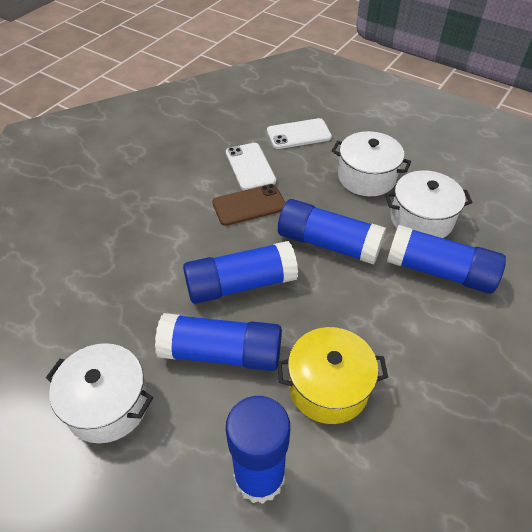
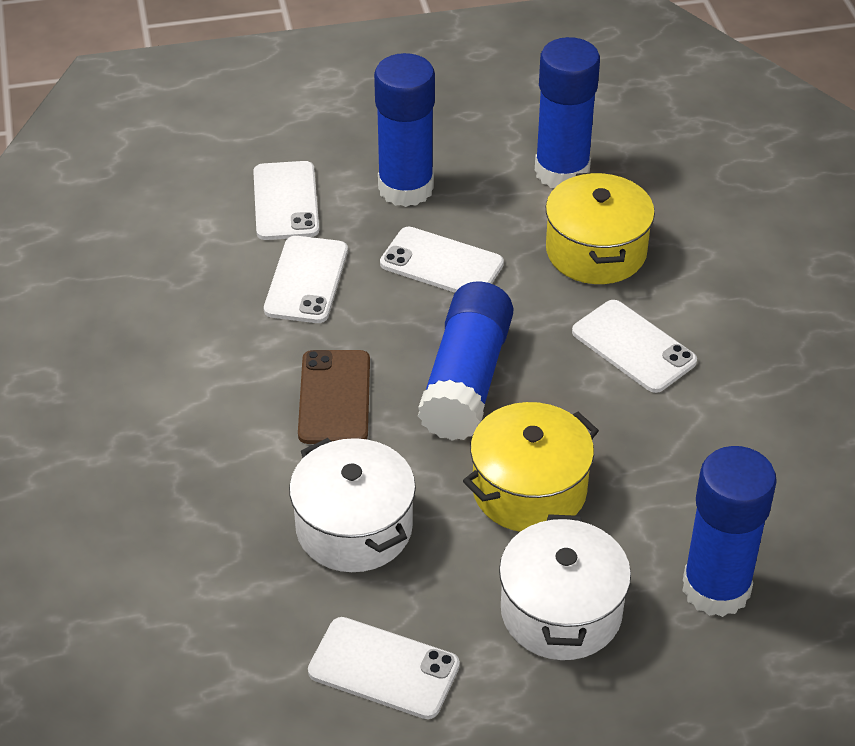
blue glue stick: [155,313,282,371] [183,241,298,304] [226,396,290,504] [278,199,386,264] [387,225,506,294] = 5 -> [374,53,435,207] [418,281,513,441] [535,37,600,188] [682,446,777,617] = 4
white phone: [226,143,276,190] [267,118,332,149] = 2 -> [253,161,319,240] [264,236,348,323] [308,617,460,719] [380,227,504,293] [572,300,697,393] = 5
white pot: [46,343,153,443] [332,131,411,196] [385,170,473,238] = 3 -> [289,438,416,572] [499,514,631,660] = 2
yellow pot: [277,327,388,424] = 1 -> [463,402,599,532] [546,172,655,284] = 2

